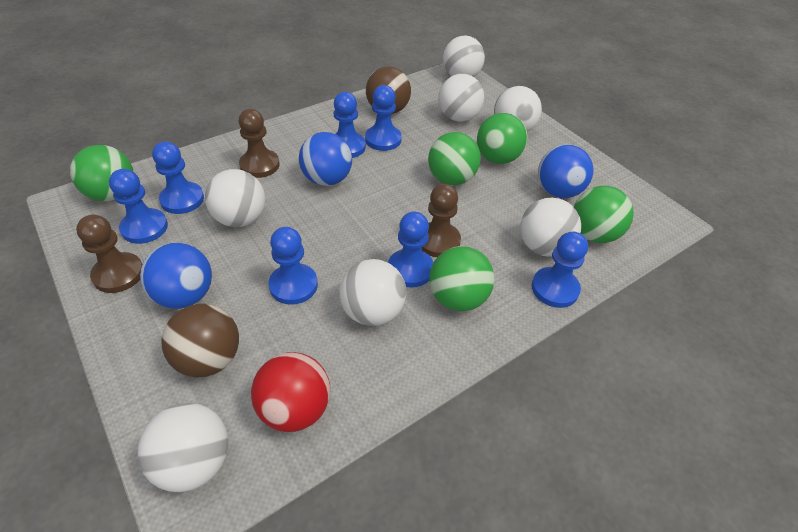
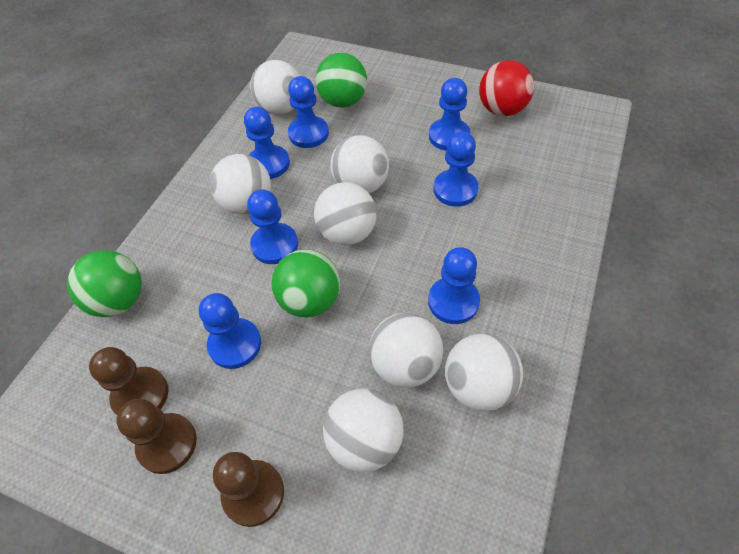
blue ball: [140,243,212,309] [299,132,352,186] [538,145,593,198] = 3 -> none = 0
brown ball: [161,304,239,377] [366,67,411,114] = 2 -> none = 0
green ball: [70,145,134,201] [428,132,481,185] [429,246,495,311] [477,113,528,164] [574,186,634,243] = 5 -> [67,250,142,317] [272,249,340,317] [316,53,367,107] = 3

